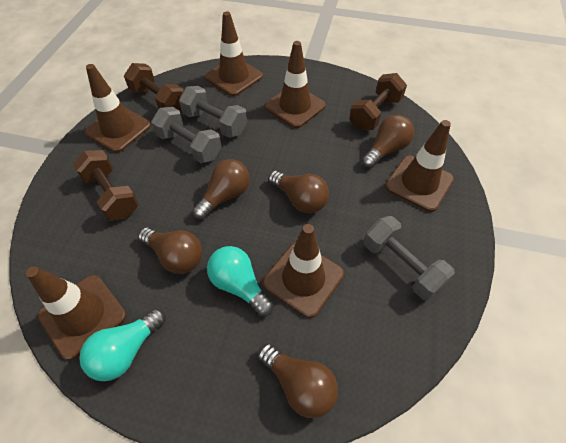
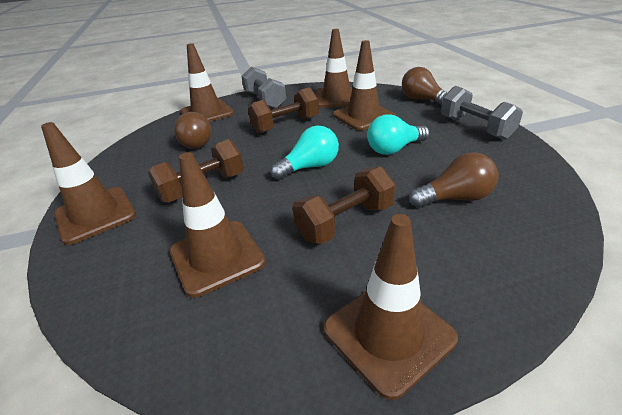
brown light bulb: [138,227,202,274] [192,159,250,220] [258,343,338,418] [268,171,329,213] [362,115,414,168] = 5 -> [174,112,212,149] [402,67,447,105] [409,152,499,208] = 3
grey dumbbell: [151,107,222,163] [179,86,247,138] [364,216,455,300] = 3 -> [241,67,286,109] [441,86,523,140] = 2

